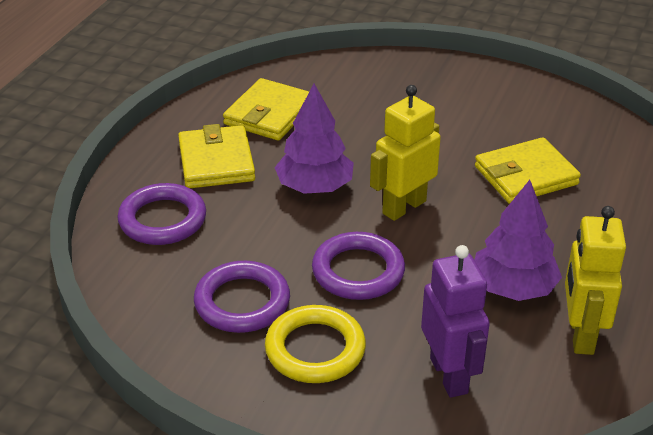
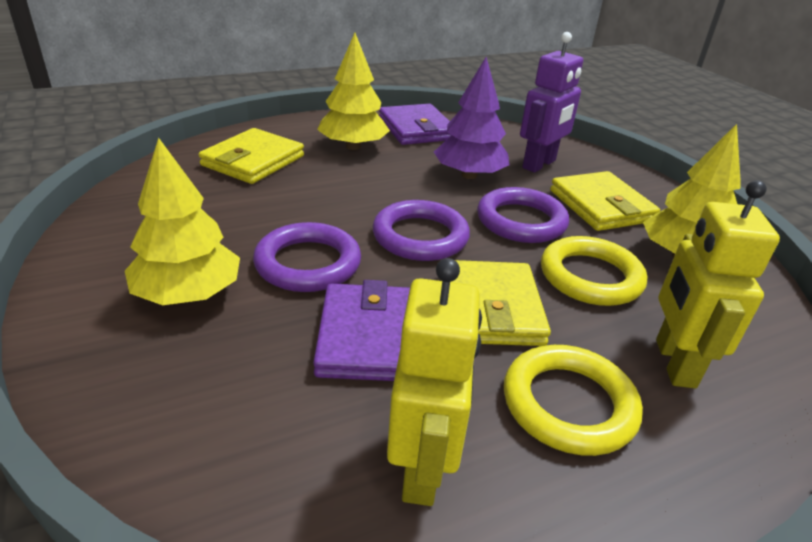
purple tree: [275,84,354,194] [475,180,562,301] = 2 -> [434,57,509,179] = 1
purple wallet: none = 0 -> [313,280,410,381] [379,103,452,145] = 2
yellow ring: [265,305,366,383] = 1 -> [504,345,643,456] [541,236,647,306] = 2
yellow tree: none = 0 -> [125,137,240,305] [317,33,390,150] [643,124,741,257] = 3

